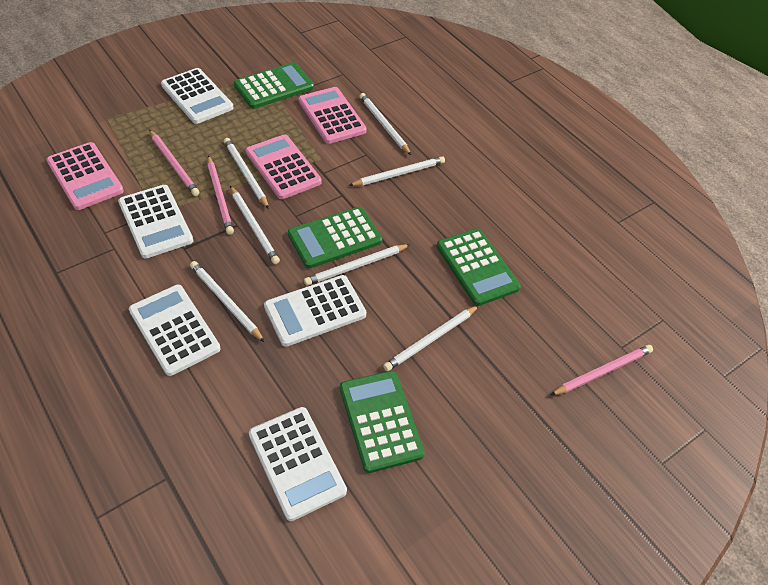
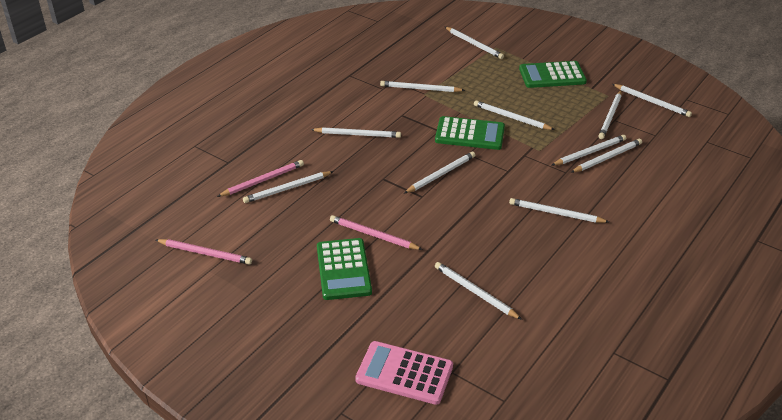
green calculator: [234,62,314,109] [288,207,382,269] [340,371,425,473] [437,228,521,306] = 4 -> [317,238,372,300] [435,116,505,150] [519,61,587,88] = 3
pink calculator: [46,142,124,210] [246,135,322,199] [298,87,367,144] = 3 -> [355,341,453,405] = 1
white calculator: [118,185,193,258] [129,285,220,376] [161,68,234,124] [249,407,347,521] [264,275,366,347] = 5 -> none = 0
white pencil: [190,261,264,342] [224,138,269,209] [230,186,280,264] [304,244,411,286] [348,156,445,186] [360,93,411,155] [383,305,479,371] = 7 -> [243,171,334,203] [311,127,401,138] [380,81,465,92] [404,152,475,193] [435,262,522,320] [445,27,504,59] [474,100,555,130] [509,198,609,223] [552,135,626,165] [571,139,642,173] [598,91,622,139] [612,84,692,117] = 12

